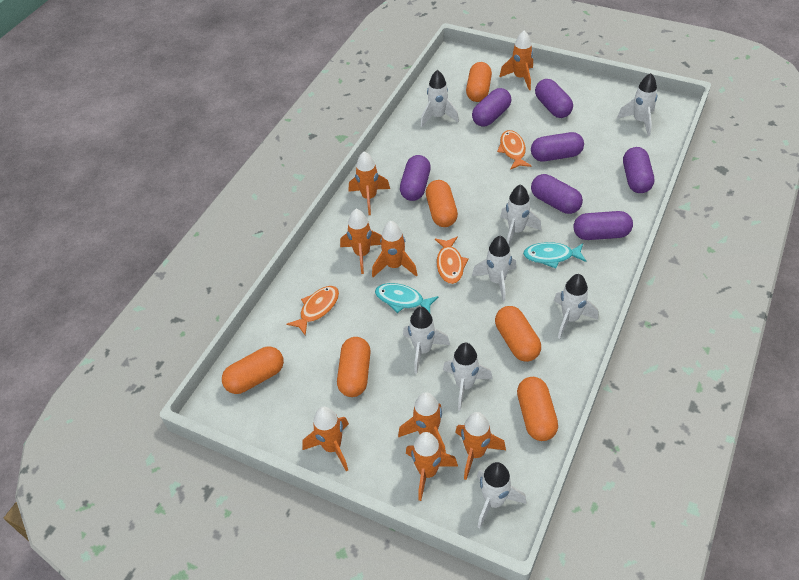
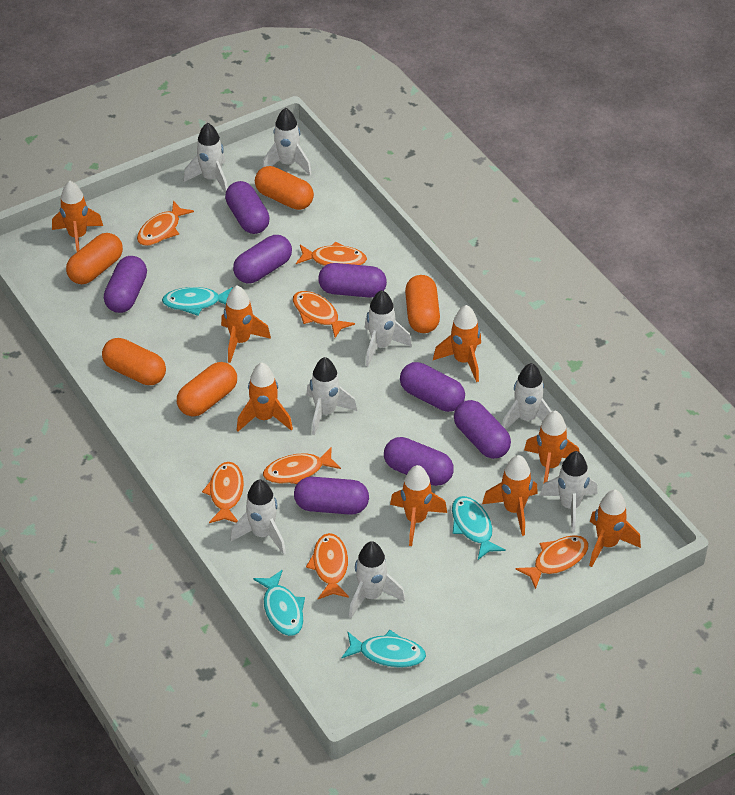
orange capsule: [222,347,284,394] [337,337,371,397] [426,180,458,227] [466,62,492,102] [495,306,541,362] [517,377,558,441] = 6 -> [66,233,123,284] [102,338,166,385] [177,362,237,417] [255,166,314,210] [405,275,440,333] = 5
orange fish: [286,286,339,336] [435,237,469,284] [497,130,531,170] = 3 -> [137,201,194,246] [202,462,244,523] [263,447,341,484] [293,291,355,338] [296,242,367,266] [306,533,349,599] [516,535,588,589] = 7
purple capsule: [400,155,431,201] [472,88,511,127] [531,132,584,162] [531,174,583,214] [535,79,573,118] [573,211,633,240] [623,147,654,193] = 7 -> [104,256,147,313] [225,181,270,234] [233,235,292,284] [294,477,369,515] [318,263,387,298] [384,437,454,486] [400,362,465,412] [454,400,511,459] = 8
turquoise fish: [375,283,439,313] [523,242,586,268] = 2 -> [162,287,233,316] [253,570,305,636] [342,630,426,668] [452,496,506,560] = 4

